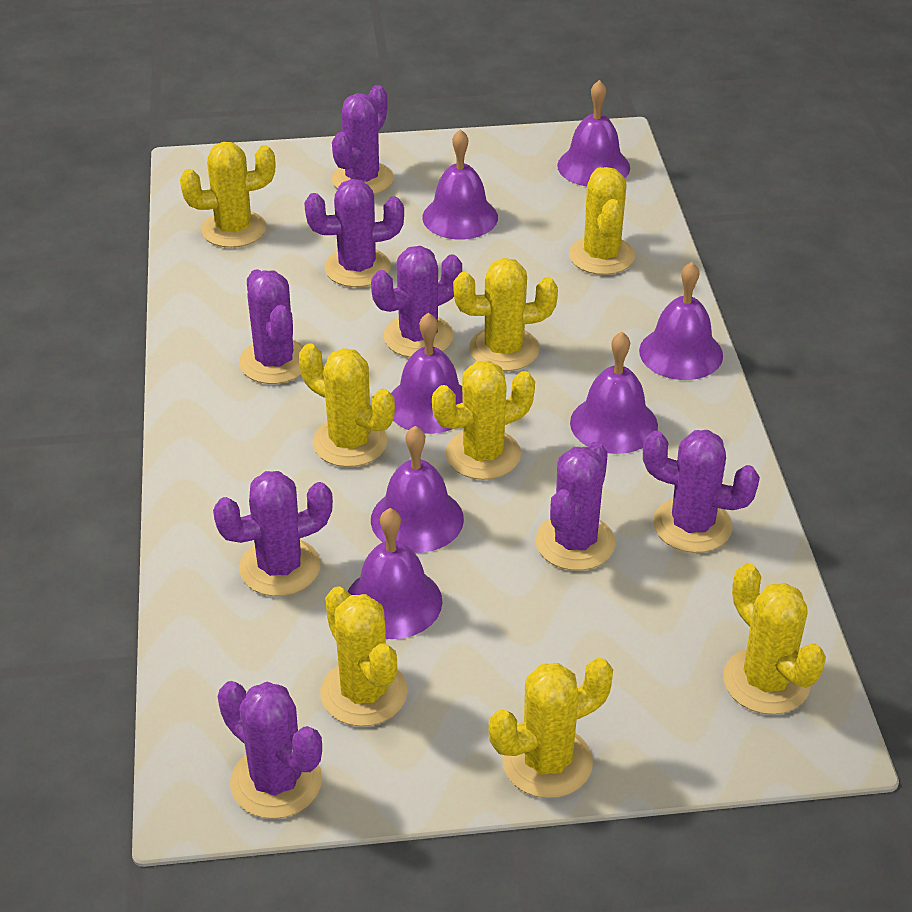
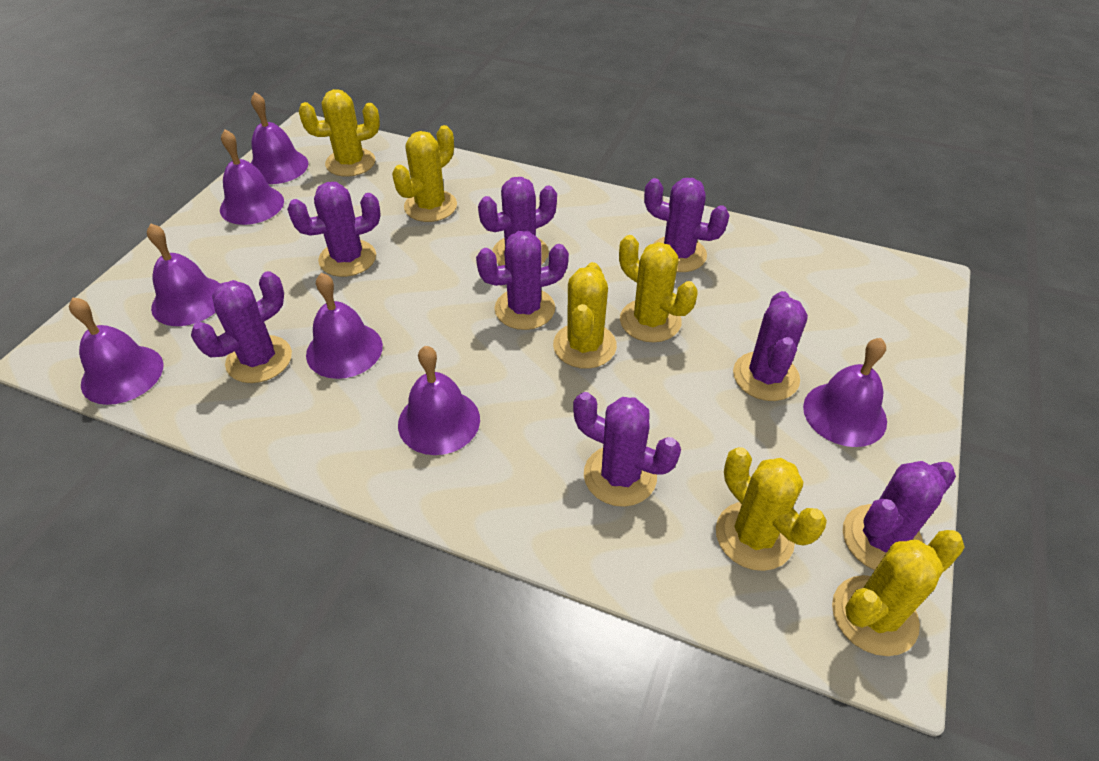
yellow cactus: [180,142,275,248] [299,343,395,467] [320,586,408,726] [432,361,535,480] [453,258,558,371] [488,658,613,798] [569,167,635,275] [723,564,826,715] = 8 -> [299,89,380,177] [392,125,457,222] [553,262,617,369] [619,235,698,343] [716,447,827,571] [832,530,965,656] = 6

